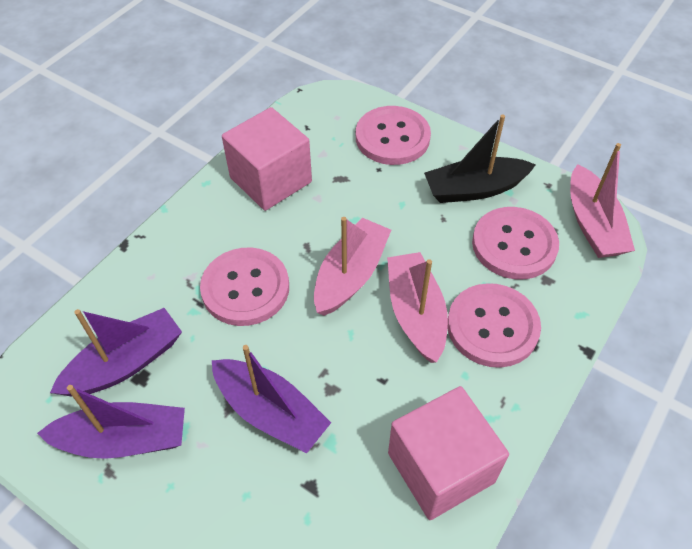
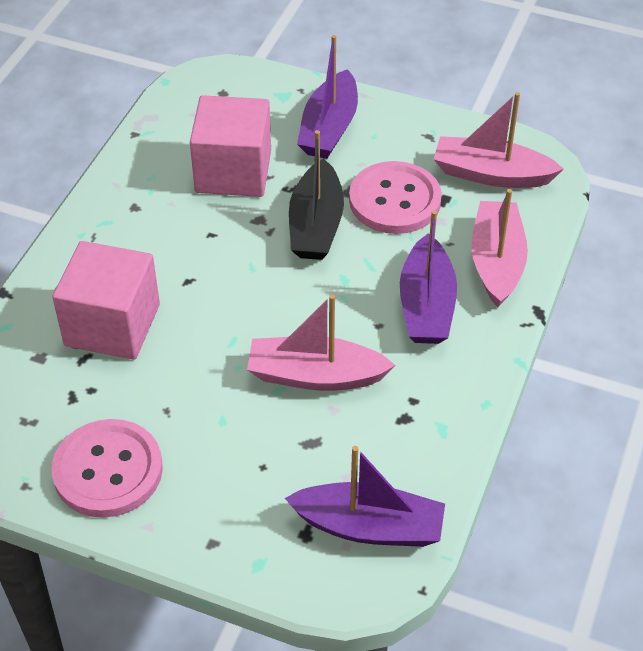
pink button: [200,248,289,326] [356,106,431,165] [447,283,541,368] [472,207,559,280] = 4 -> [52,419,163,518] [349,161,442,234] = 2

